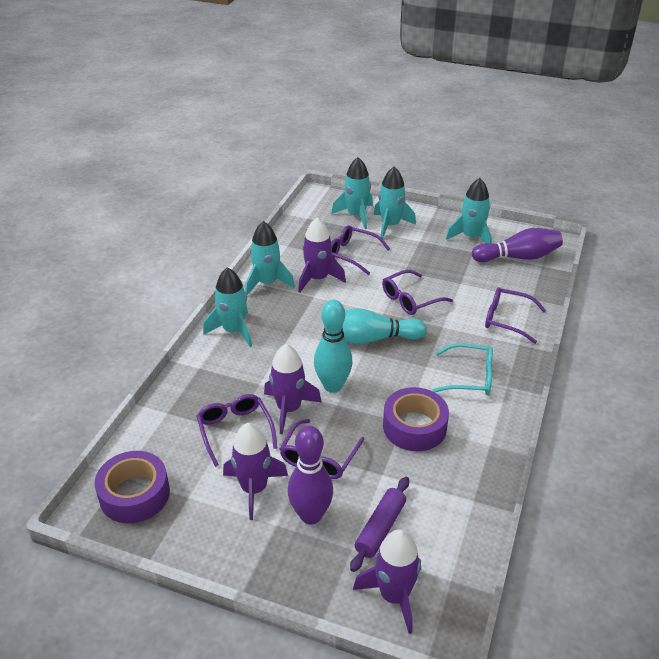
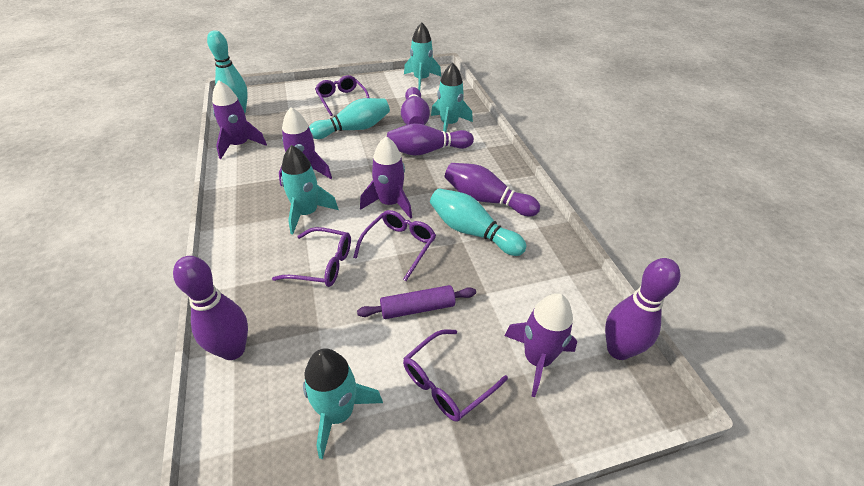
purple bowling pin: [288,426,333,524] [472,228,563,262] = 2 -> [173,256,248,360] [387,123,474,156] [401,87,430,125] [445,163,540,216] [605,258,681,360] = 5
purple glasses: [197,394,277,467] [280,419,364,479] [331,225,390,275] [382,270,453,315] [485,287,546,344] = 5 -> [272,227,351,287] [315,75,370,116] [353,210,436,281] [403,329,508,422] = 4
purple tape: [95,451,170,523] [383,387,449,451] = 2 -> none = 0
turquoise bowling pin: [314,300,353,393] [342,308,427,344] = 2 -> [207,30,248,113] [309,98,390,139] [430,188,526,256] = 3
turquoise glasses: [431,343,493,395] = 1 -> none = 0
turquoise rocket: [203,267,252,347] [245,221,295,295] [332,157,373,229] [374,167,416,239] [446,178,492,244] = 5 -> [281,145,339,234] [303,348,383,459] [404,22,441,91] [431,62,473,133] = 4

